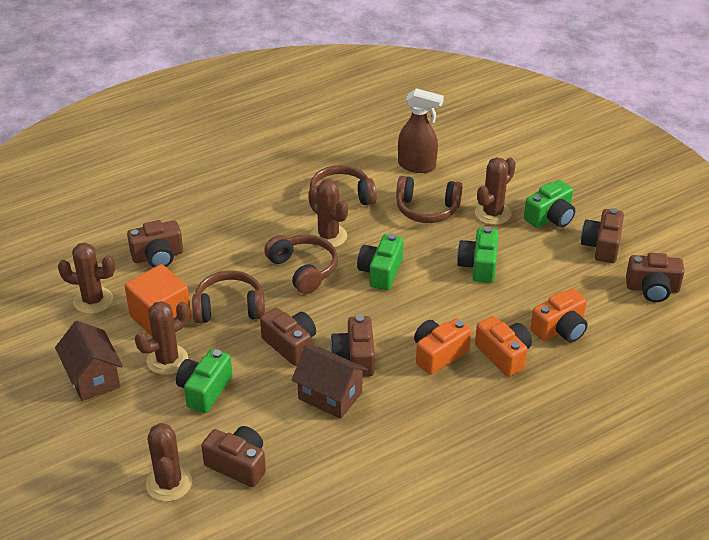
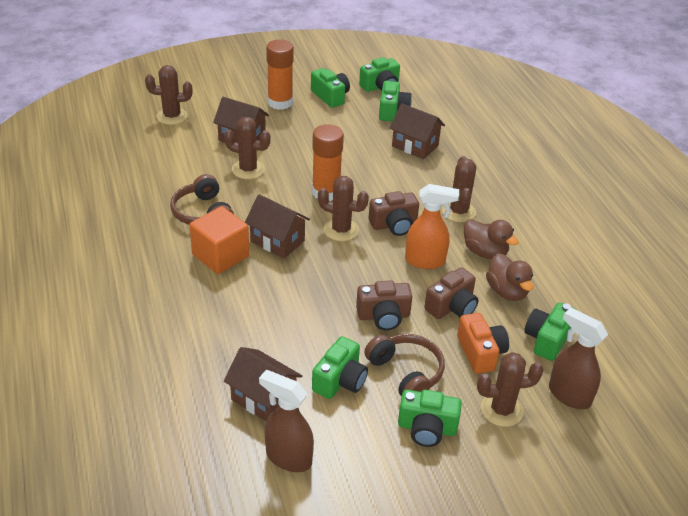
brown camera: [127,220,183,268] [201,426,266,487] [260,308,316,366] [330,315,375,377] [581,208,624,263] [626,253,684,302] = 6 -> [356,281,412,330] [369,191,419,236] [424,267,478,319] = 3
brown duck: none = 0 -> [464,219,519,259] [486,253,533,301] = 2
brown headphones: [192,270,265,323] [264,235,338,294] [310,165,377,205] [396,176,463,223] = 4 -> [170,174,234,225] [364,334,445,396] = 2
brown house: [55,321,123,401] [292,345,368,419] = 2 -> [213,97,269,143] [224,347,302,421] [245,194,310,259] [390,103,445,159] = 4
brown spray bottle: [398,88,444,173] = 1 -> [259,370,314,472] [549,308,608,409] = 2
green camera: [176,349,233,413] [357,234,403,290] [457,227,498,283] [524,180,575,228] = 4 -> [311,68,350,108] [312,336,368,399] [359,57,400,92] [379,81,412,121] [398,390,462,447] [524,302,577,361] = 6
orange camera: [414,318,471,375] [475,316,532,377] [531,289,588,343] = 3 -> [457,313,509,374] = 1
orange glue stick: none = 0 -> [266,39,294,110] [312,124,344,201] = 2
orange spray bottle: none = 0 -> [405,184,459,269] = 1

